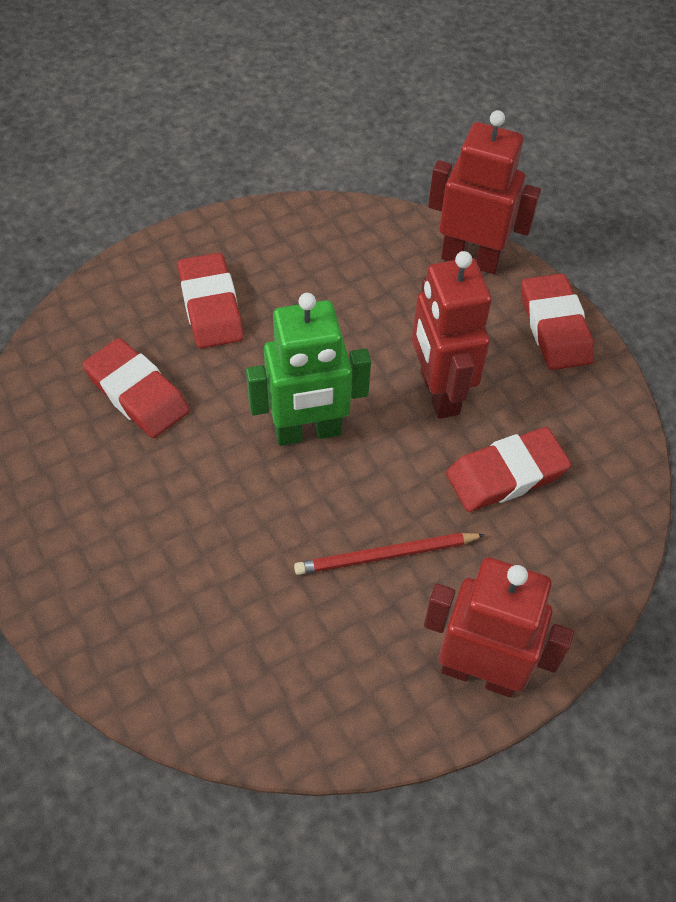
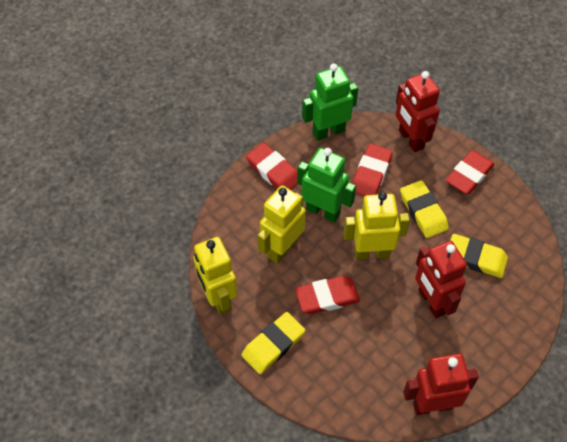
green robot: [246,293,371,446] = 1 -> [297,148,356,223] [302,63,358,141] = 2
red pencil: [294,533,485,575] = 1 -> none = 0
yellow eraser: none = 0 -> [242,312,305,374] [400,180,449,238] [450,234,508,278] = 3
yellow robot: none = 0 -> [193,237,237,314] [257,185,306,264] [343,192,410,260] = 3

